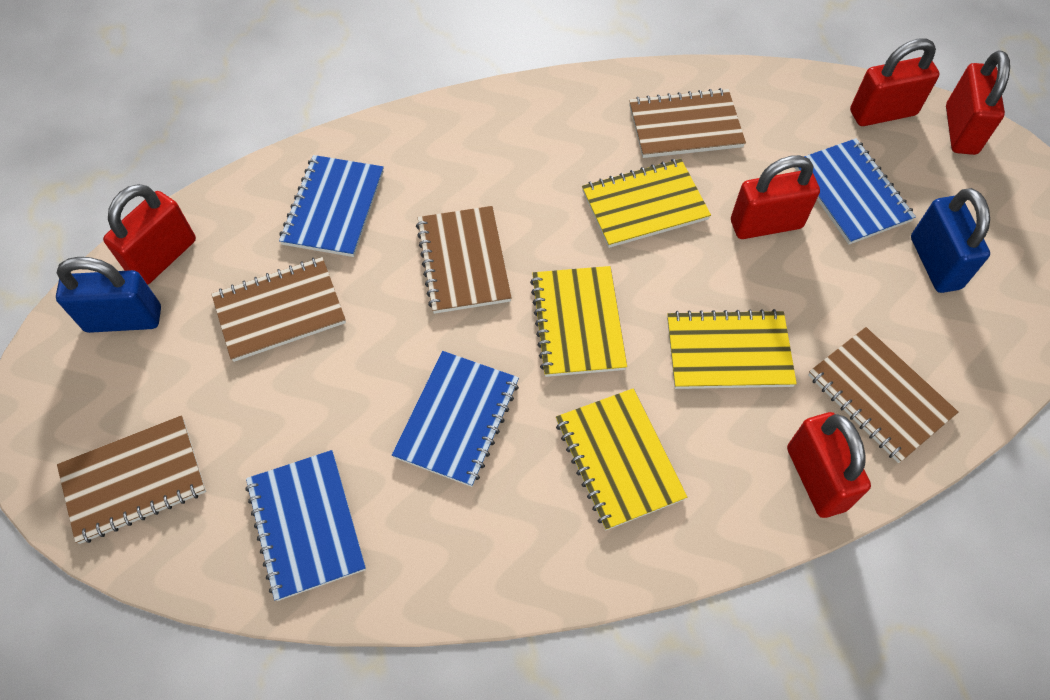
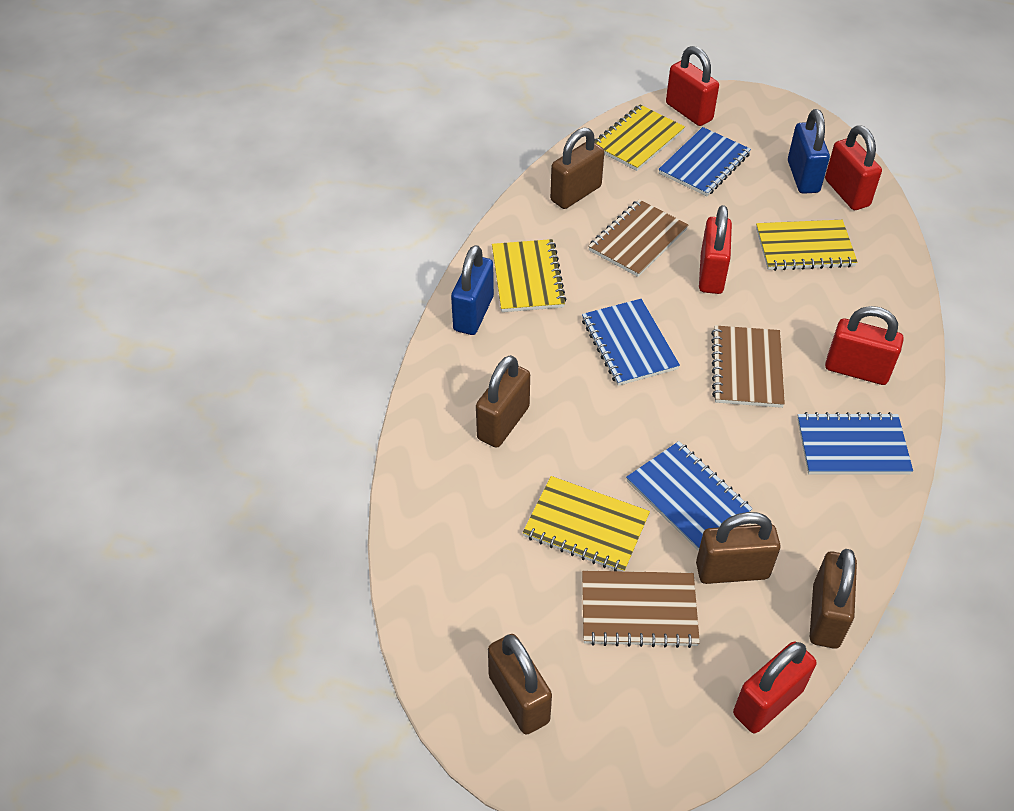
brown notebook: [57,415,206,544] [211,257,346,362] [416,206,512,314] [629,88,746,158] [808,327,958,463] = 5 -> [582,571,700,648] [588,199,688,277] [711,325,785,408] = 3
brown padlock: none = 0 -> [476,355,530,448] [488,634,552,735] [550,127,604,209] [696,512,781,584] [810,549,857,649] = 5

